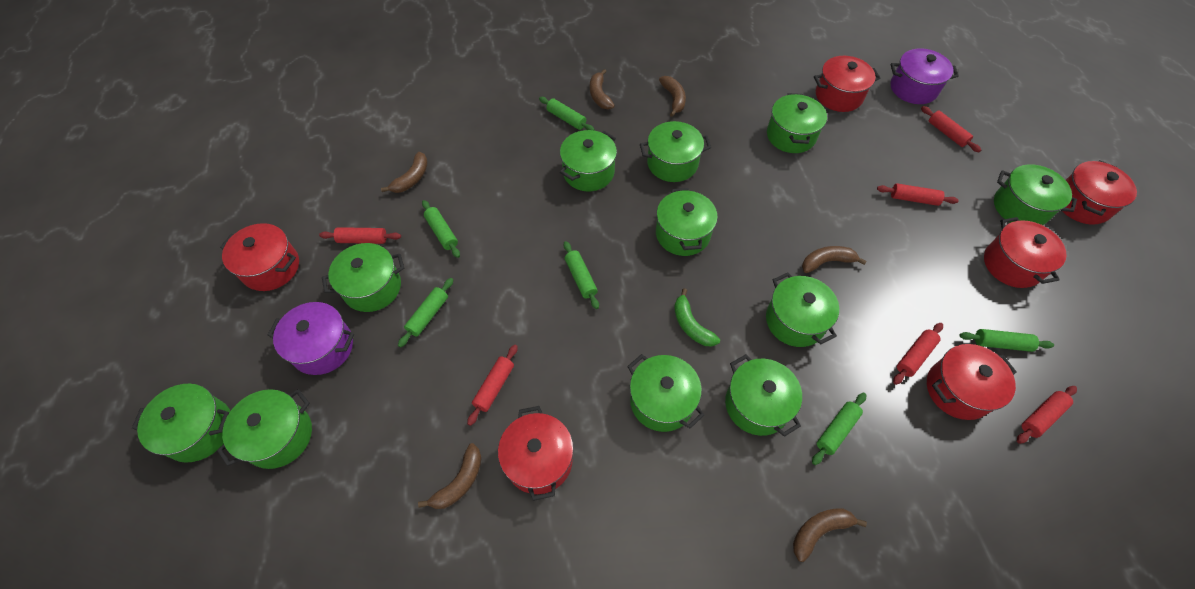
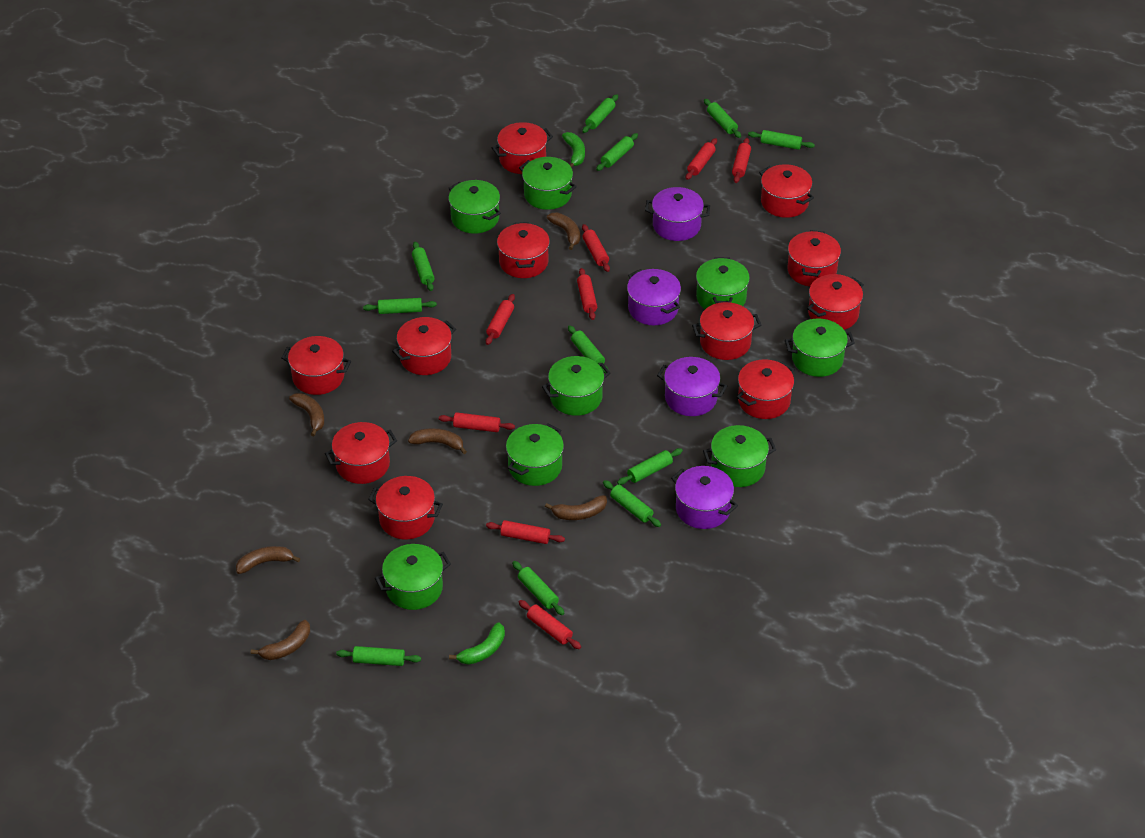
green banana: [674,288,720,346] = 1 -> [449,622,505,665] [562,132,585,168] = 2
green pot: [132,383,230,463] [217,389,312,469] [322,243,404,312] [560,130,617,191] [627,354,704,432] [640,121,711,182] [656,188,718,256] [725,354,802,437] [766,272,839,347] [767,93,827,153] [994,164,1077,225] = 11 -> [375,544,451,610] [448,180,501,234] [506,424,564,486] [519,157,577,210] [542,356,610,416] [696,257,750,309] [703,425,776,487] [785,318,855,377] = 8
green rolling pin: [398,278,453,347] [422,200,460,258] [539,97,595,131] [564,241,599,309] [812,393,866,465] [959,329,1054,352] = 6 -> [336,646,421,666] [363,298,437,314] [412,242,434,291] [512,561,565,615] [568,325,608,373] [582,94,618,133] [596,133,638,171] [603,480,661,527] [617,448,683,485] [704,99,741,138] [748,130,815,150] = 11
purple pot: [268,302,354,375] [890,48,959,104] = 2 -> [627,269,681,325] [645,187,710,241] [657,357,727,416] [671,466,738,529] = 4
red pot: [220,223,299,291] [498,406,574,501] [814,56,880,112] [927,344,1017,420] [984,217,1067,288] [1062,160,1137,225] = 6 -> [281,336,351,395] [325,422,397,484] [368,476,443,539] [392,317,456,375] [492,122,553,174] [497,222,550,278] [692,302,761,360] [737,359,795,419] [759,164,814,218] [787,230,841,287] [807,274,864,330] = 11
red rolling pin: [319,227,401,244] [467,345,518,426] [877,183,959,206] [893,323,943,385] [921,106,981,152] [1017,386,1077,444] = 6 -> [439,412,515,432] [486,294,515,345] [486,520,565,544] [519,600,581,649] [577,268,597,320] [582,224,610,272] [686,138,717,180] [732,138,751,183] = 8

